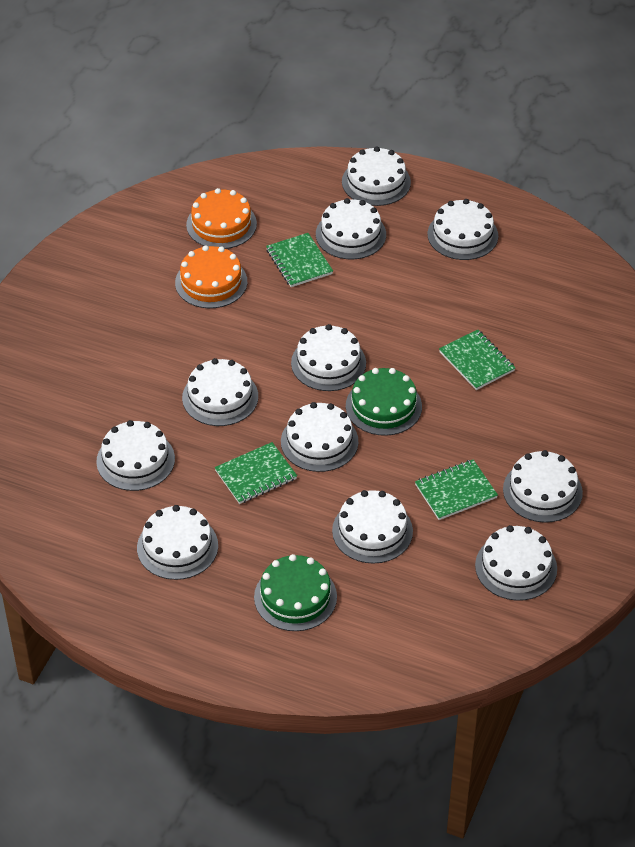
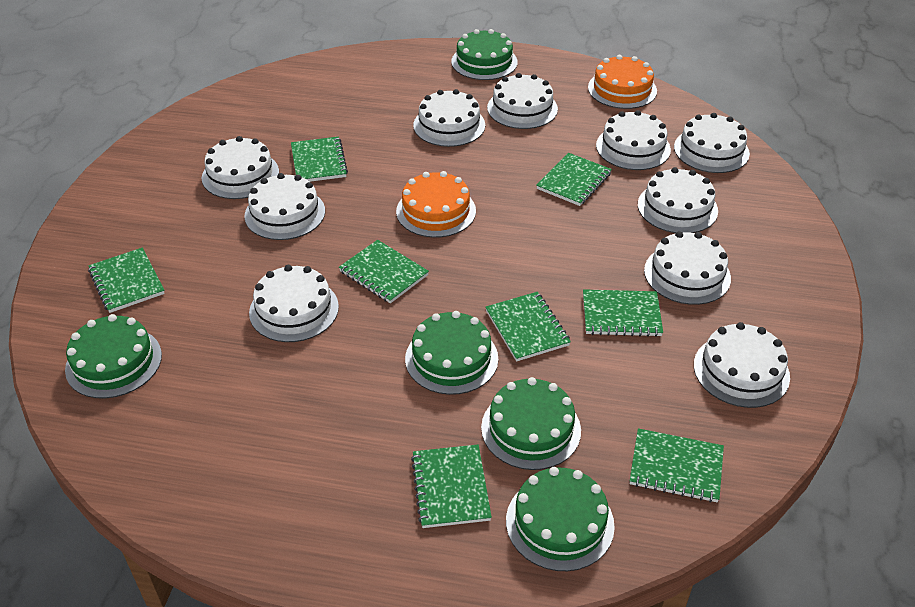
green cake: [254,554,337,631] [346,368,422,436] = 2 -> [65,314,162,398] [405,311,498,395] [451,29,518,80] [481,377,581,470] [506,467,615,571] = 5
green notebook: [215,442,297,504] [266,233,333,287] [415,459,498,520] [439,329,516,390] = 4 -> [88,248,165,313] [291,137,348,182] [339,240,429,303] [411,445,492,528] [485,292,571,362] [536,153,612,206] [583,289,663,337] [630,428,724,503] = 8
white cake: [96,420,175,491] [137,505,218,580] [182,358,258,426] [281,402,358,472] [291,324,366,391] [316,198,386,259] [332,490,413,564] [342,147,411,206] [427,199,498,260] [475,525,557,601] [503,450,583,523] = 11 -> [202,136,279,199] [244,173,325,240] [249,265,339,342] [413,89,485,147] [487,73,558,129] [596,110,671,170] [638,167,718,233] [644,231,731,305] [674,113,750,173] [694,322,790,408] = 10

